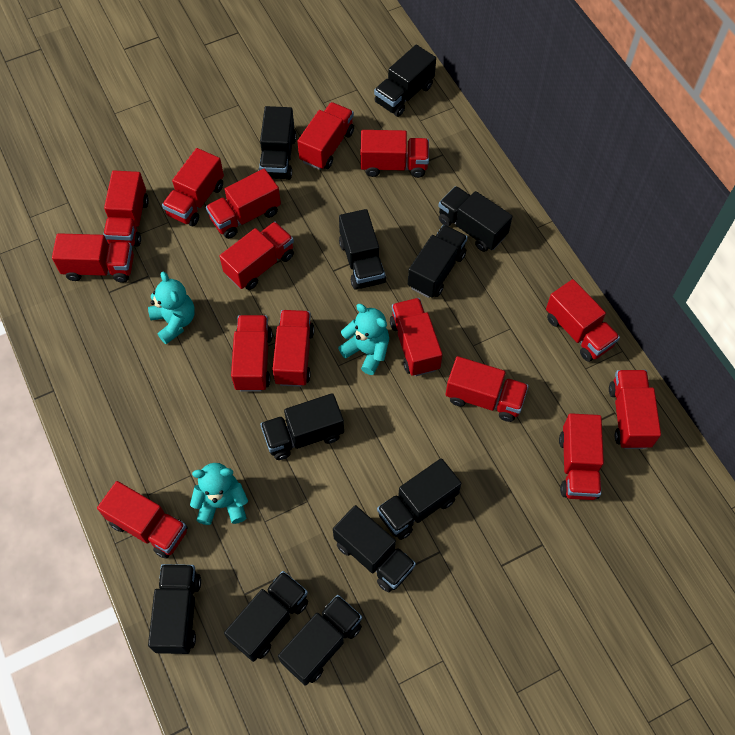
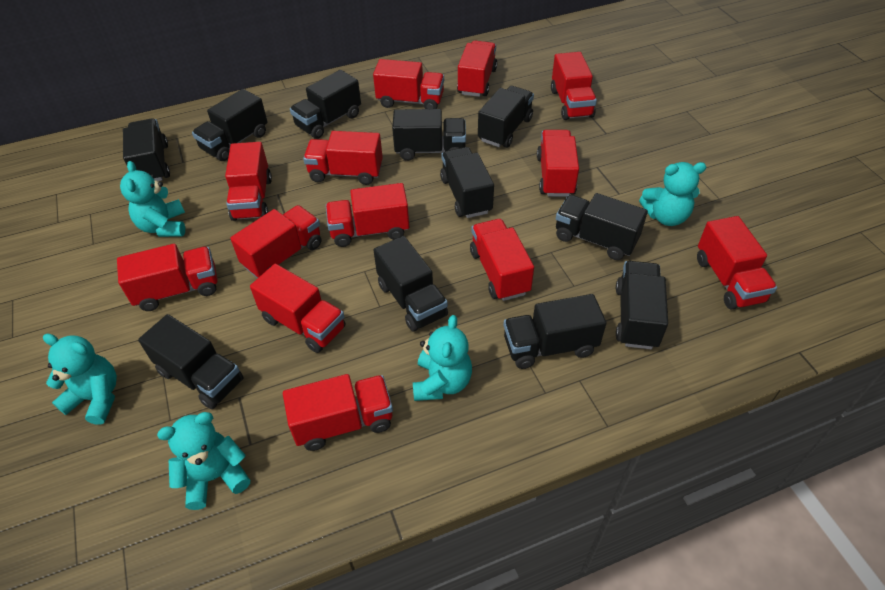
red truck: [52,233,134,283] [97,481,188,559] [103,171,149,247] [162,148,224,226] [206,169,281,239] [219,222,294,290] [231,315,272,392] [272,310,314,387] [297,102,354,170] [360,130,429,178] [390,298,443,376] [445,356,529,422] [546,279,620,362] [559,413,604,500] [609,370,661,449] = 15 -> [117,244,218,311] [225,142,272,221] [230,205,321,279] [250,264,346,353] [283,374,393,451] [303,131,383,185] [326,183,409,247] [373,59,444,109] [457,41,497,97] [470,219,534,301] [537,130,579,197] [551,52,597,120] [697,216,777,309] = 13
turquoise teddy bear: [148,271,195,344] [190,463,248,525] [338,304,389,375] = 3 -> [43,334,117,425] [120,161,185,237] [157,412,250,510] [413,315,472,401] [639,162,706,226] = 5

